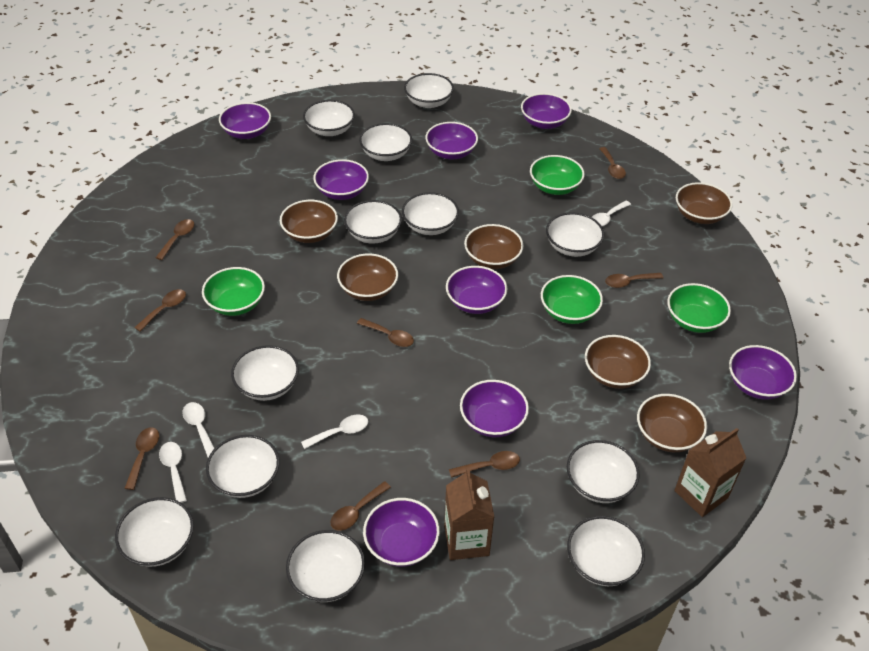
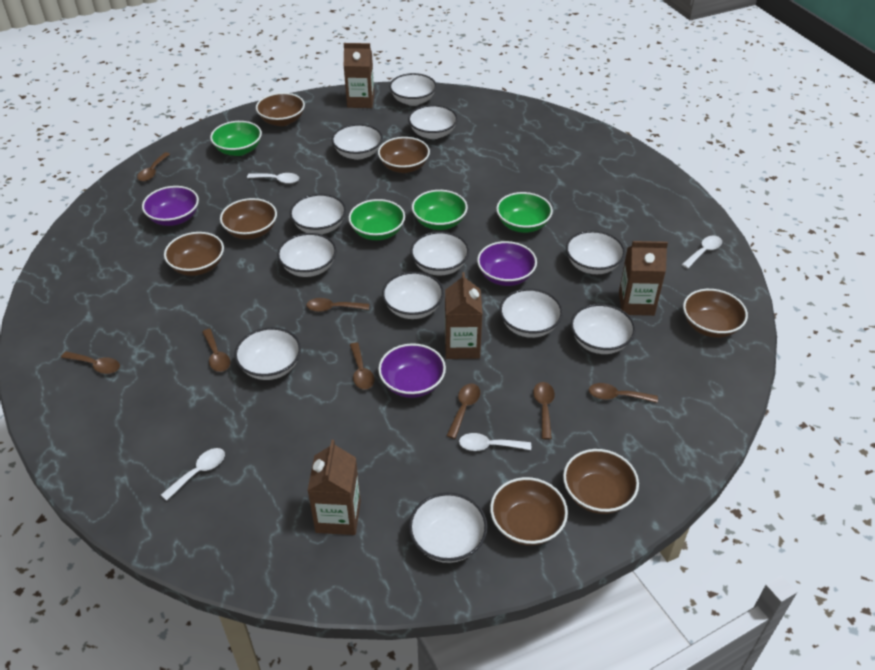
brown bowl: [280,200,338,243] [337,253,398,301] [464,224,524,269] [585,335,651,389] [637,394,707,452] [676,182,733,224] = 6 -> [164,232,224,276] [220,198,277,239] [256,93,305,126] [378,137,430,173] [490,477,568,546] [563,449,639,514] [683,289,748,338] = 7
brown carton: [444,468,494,560] [674,428,746,517] = 2 -> [307,440,361,535] [344,43,374,108] [445,272,482,359] [619,241,668,316] = 4
purple bowl: [219,102,271,139] [313,159,369,200] [363,498,440,567] [425,122,478,160] [446,266,507,314] [460,380,529,437] [521,93,572,129] [729,345,797,400] = 8 -> [142,186,199,226] [378,343,446,398] [477,241,537,286] = 3

